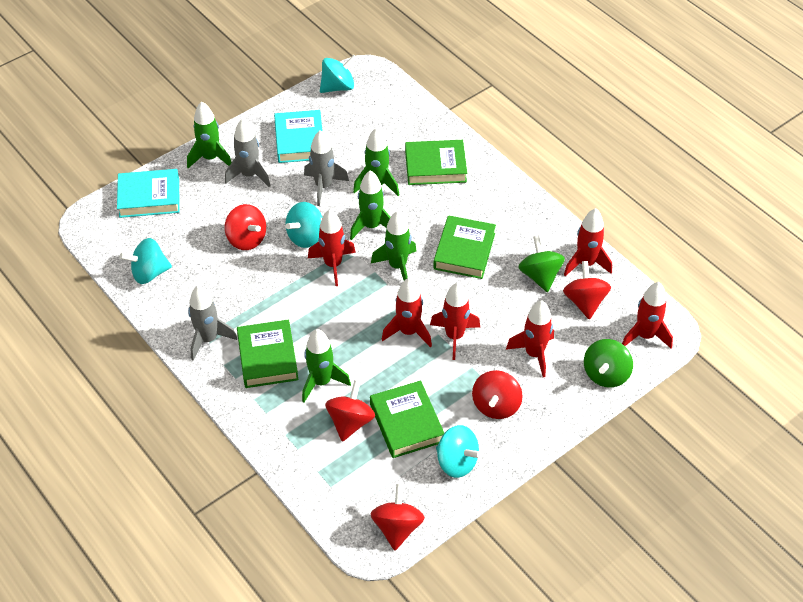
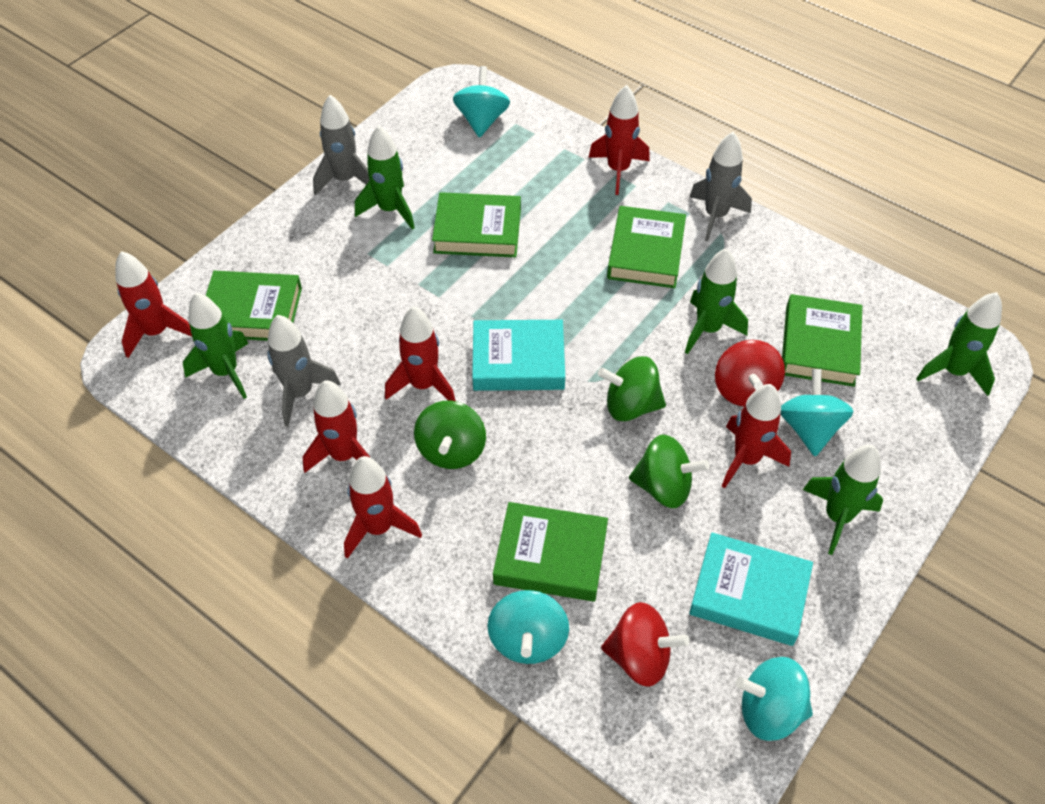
green book: [237,319,299,388] [370,380,444,458] [405,140,467,185] [433,215,496,279] = 4 -> [206,271,302,341] [432,192,521,257] [493,502,608,602] [607,206,686,288] [782,294,862,387] = 5
green spinning top: [518,235,565,292] [584,339,633,388] = 2 -> [414,401,486,469] [597,356,666,421] [629,435,710,508] = 3
red spinning top: [225,204,266,250] [325,380,375,442] [370,484,425,550] [472,370,523,419] [563,261,611,320] = 5 -> [601,602,690,687] [715,340,785,406] = 2

